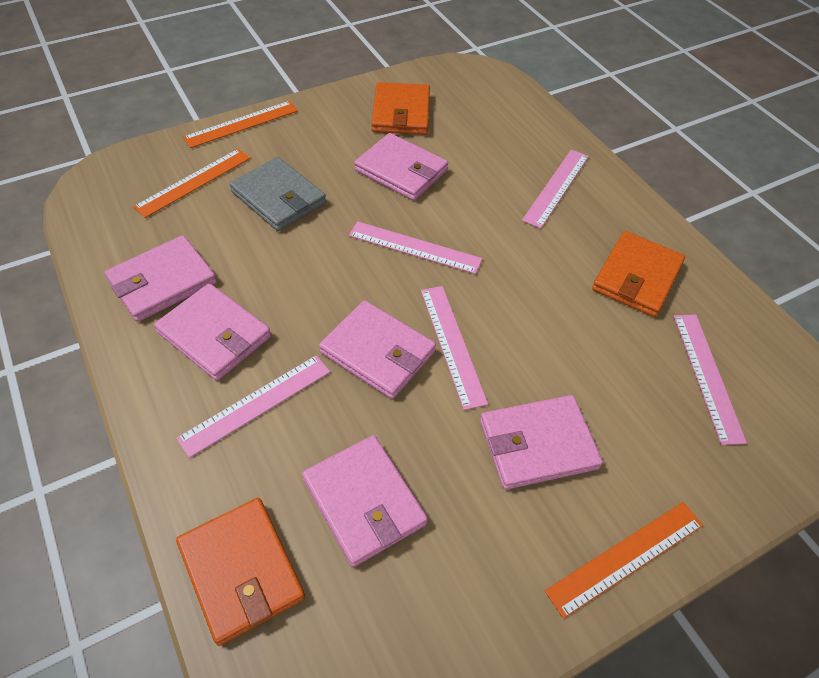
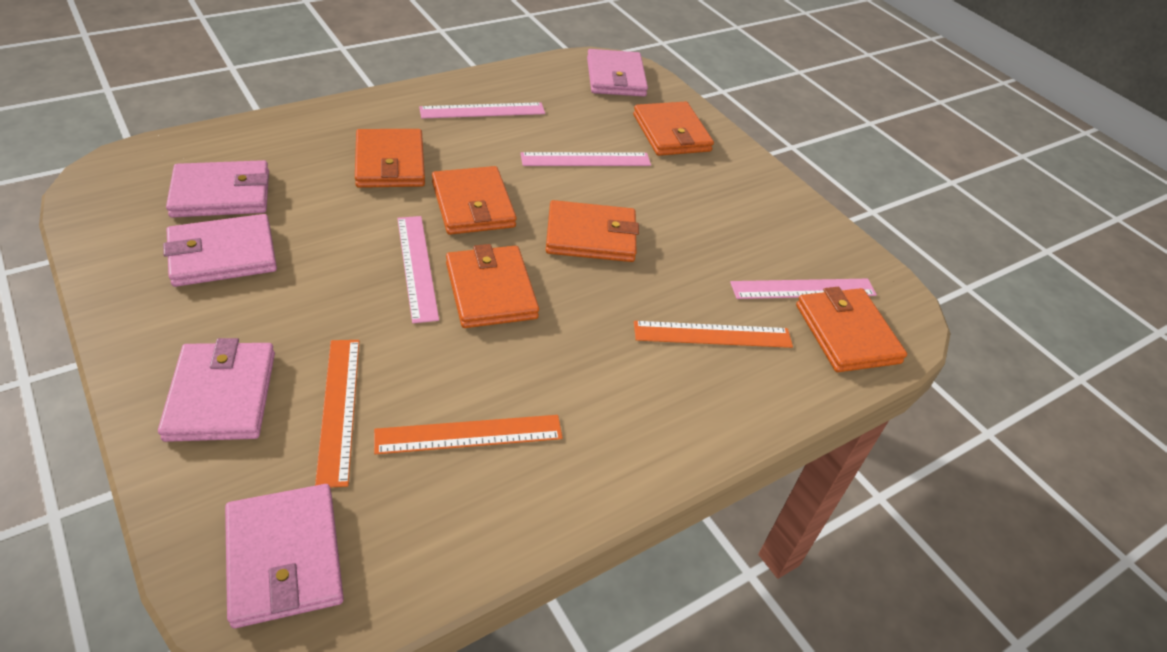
grey wallet: [229,157,326,231] = 1 -> none = 0
orange wallet: [176,498,305,646] [371,82,430,135] [592,231,685,317] = 3 -> [355,129,425,188] [432,166,517,235] [446,244,539,328] [546,200,639,262] [633,102,714,156] [796,287,907,372] = 6
pink ruler: [176,355,330,458] [349,221,482,274] [421,286,488,410] [522,150,589,229] [674,315,747,445] = 5 -> [397,216,439,323] [419,102,545,119] [521,152,651,166] [730,279,877,299] = 4
pink wallet: [105,235,217,322] [154,283,271,381] [302,435,428,567] [319,300,436,399] [354,133,448,201] [480,395,603,490] = 6 -> [158,338,275,442] [163,214,277,287] [166,160,269,218] [225,484,344,628] [587,49,648,97] = 5

